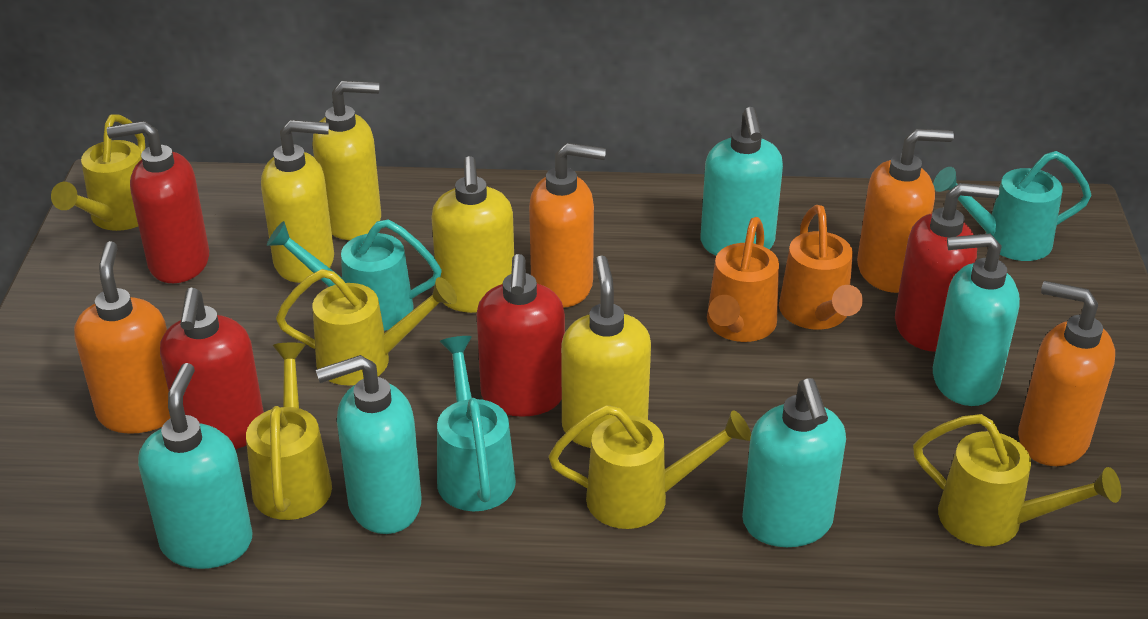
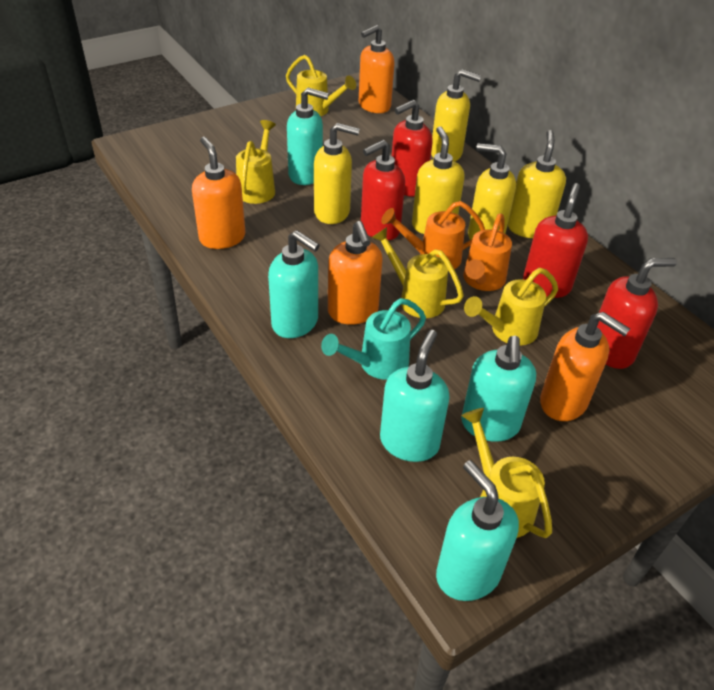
turquoise watering can: [267,219,442,331] [437,336,516,511] [933,151,1092,261] = 3 -> [321,298,426,380] = 1
yellow soap dispenser: [261,120,334,283] [312,81,381,240] [431,156,514,313] [561,255,651,448] = 4 -> [314,123,360,224] [412,126,465,234] [431,69,481,161] [468,143,516,240] [508,130,566,238] = 5

